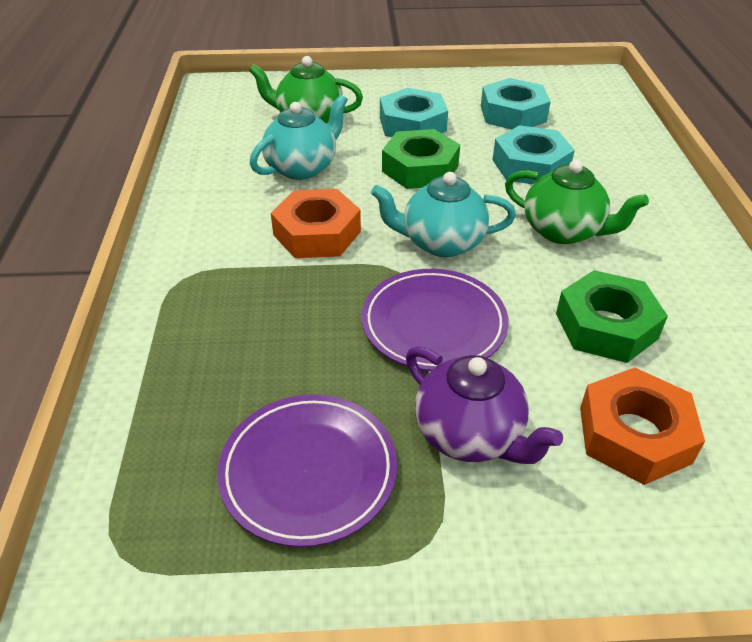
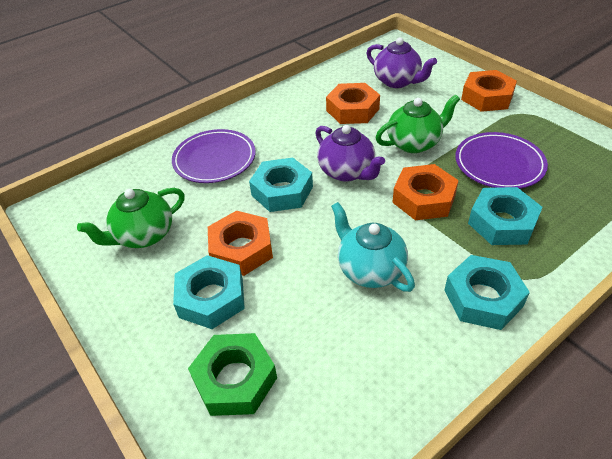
green nut: [382,129,460,189] [556,270,668,363] = 2 -> [188,333,277,416] = 1
orange nut: [271,189,361,258] [580,367,705,485] = 2 -> [208,211,273,276] [326,83,380,124] [392,164,459,220] [461,70,517,112] = 4
purple teapot: [406,346,563,464] = 1 -> [315,125,385,182] [367,38,437,88] = 2
turquoise nut: [380,88,448,137] [481,78,551,130] [493,125,575,184] = 3 -> [173,255,245,329] [249,158,313,212] [444,255,530,330] [468,187,543,245] = 4
turquoise teapot: [250,94,348,180] [371,172,516,257] = 2 -> [331,202,415,292] = 1

